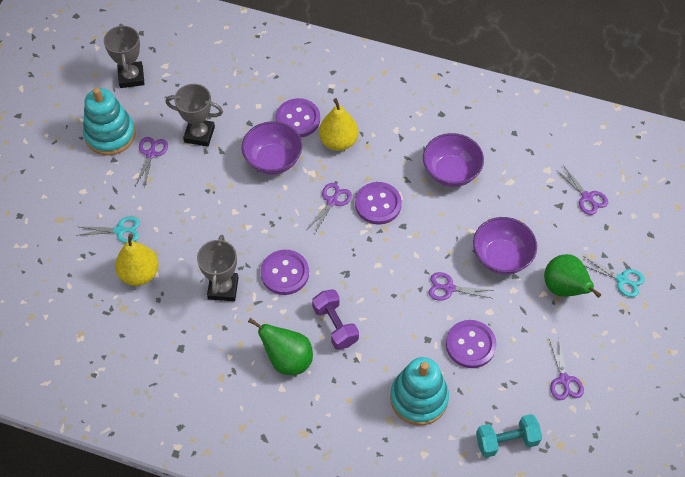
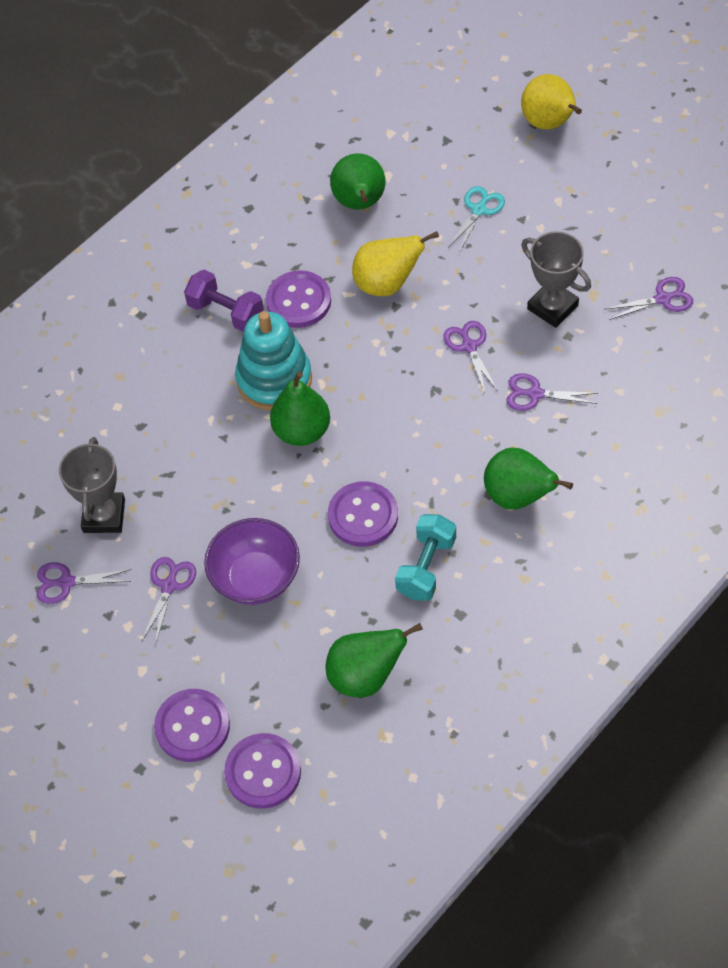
green pear: [248,318,313,375] [544,254,601,298] = 2 -> [270,371,330,446] [325,623,423,698] [330,153,385,210] [484,448,573,509] = 4
grey trophy: [104,24,145,88] [166,84,223,147] [197,235,238,301] = 3 -> [59,437,125,533] [521,231,591,328] = 2
purple bowl: [242,121,302,175] [423,133,484,187] [473,217,537,275] = 3 -> [204,518,300,605] = 1
turquoise scissors: [79,216,140,243] [583,256,645,297] = 2 -> [448,186,505,253] = 1
turquoise stacking toy: [83,88,136,155] [390,357,449,425] = 2 -> [235,311,312,410] = 1

